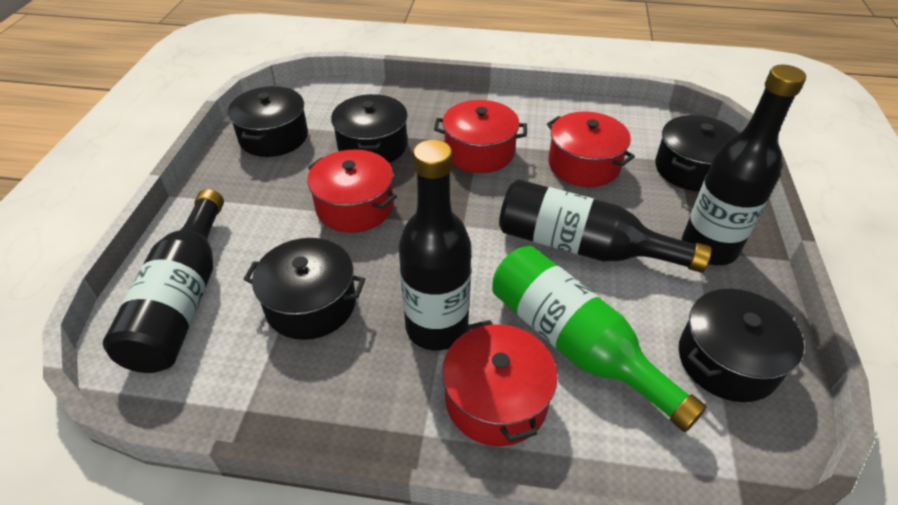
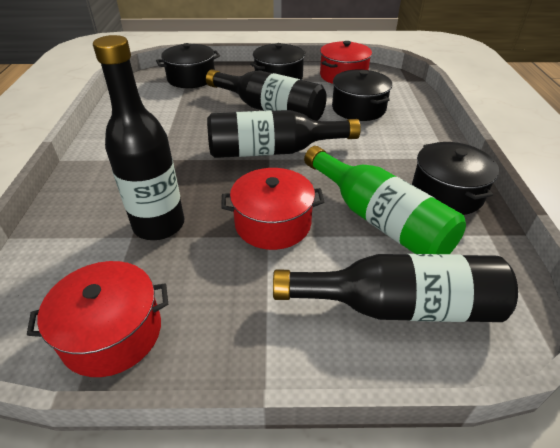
black pot: [228,86,308,157] [244,238,365,340] [331,94,408,163] [655,115,739,191] [679,289,804,402] = 5 -> [156,43,220,88] [250,43,306,80] [332,70,392,121] [412,142,499,215] = 4
red pot: [307,150,397,233] [434,100,527,173] [442,320,558,446] [547,112,635,187] = 4 -> [27,261,168,377] [221,168,324,250] [320,41,372,84] = 3

